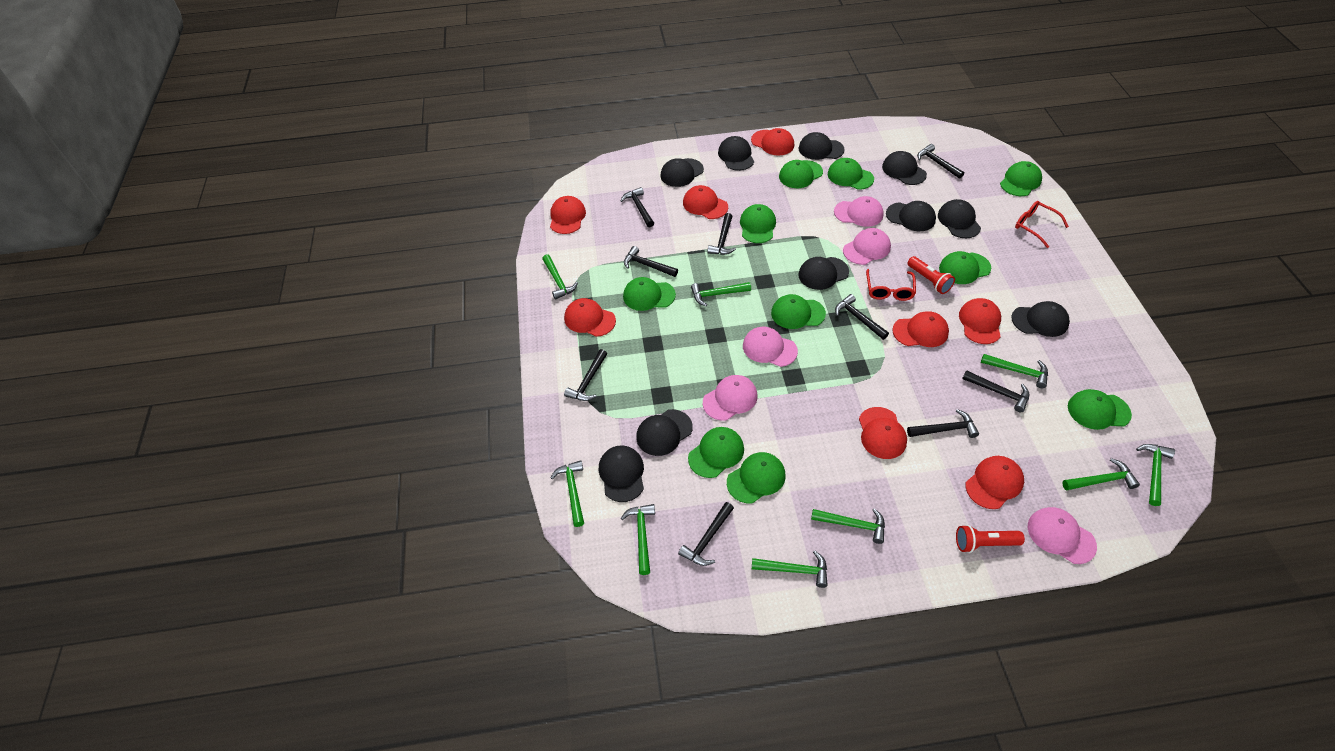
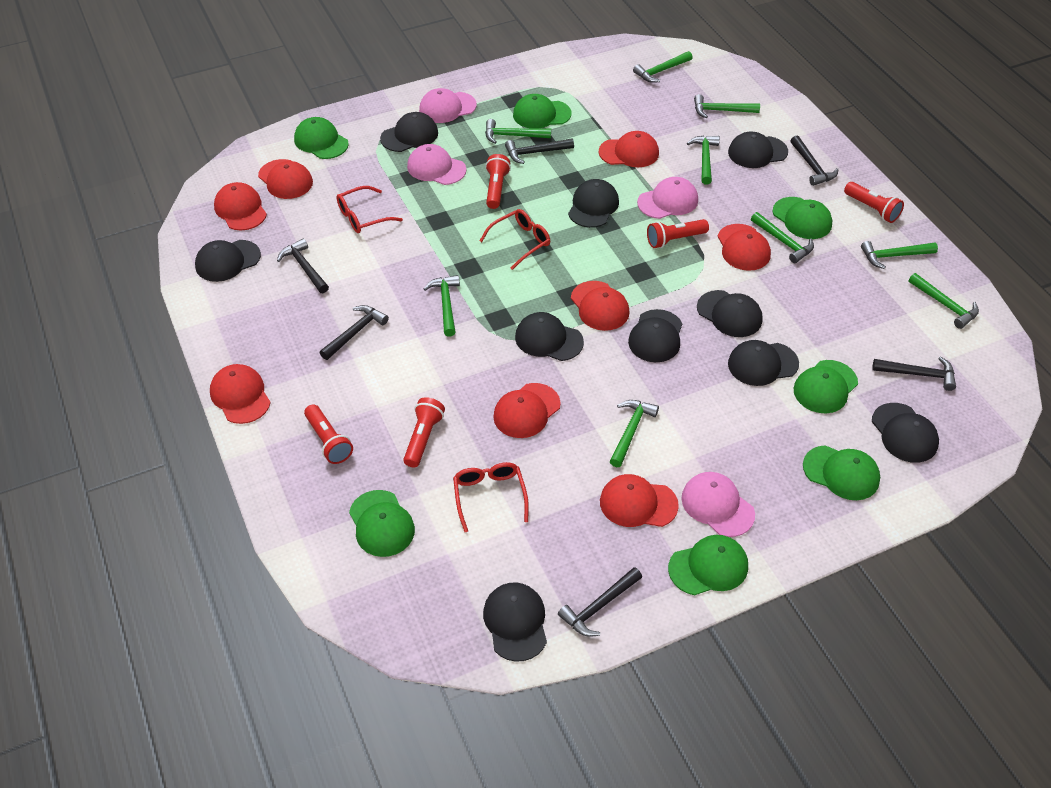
black hammer: [564,349,607,401] [621,187,654,227] [624,246,678,277] [678,502,734,566] [707,213,736,255] [835,294,889,340] [907,409,979,438] [917,144,964,179] [962,370,1029,412] = 9 -> [277,238,329,293] [320,305,389,360] [505,138,574,164] [558,567,642,637] [790,136,838,186] [872,356,956,391] = 6
green cap: [623,277,676,311] [688,427,744,478] [727,452,786,503] [740,204,776,243] [771,294,826,329] [779,160,823,188] [828,158,874,190] [939,251,991,284] [1000,161,1042,196] [1068,389,1132,430] = 10 -> [294,117,349,159] [349,490,415,557] [513,94,571,129] [668,535,748,595] [772,197,832,239] [794,360,858,413] [803,445,880,500] = 7
pink cap: [703,375,758,421] [743,327,798,367] [834,196,884,227] [843,228,891,265] [1028,507,1097,564] = 5 -> [407,144,466,185] [419,88,477,123] [637,177,698,219] [681,472,755,537] = 4
red flashlight: [907,256,955,294] [956,525,1025,553] = 2 -> [304,404,353,464] [403,397,445,468] [485,154,511,209] [647,219,709,248] [844,182,904,223] = 5
red glasses: [866,269,916,301] [1015,201,1069,248] = 2 -> [336,186,403,233] [453,462,529,532] [480,209,550,270] = 3

